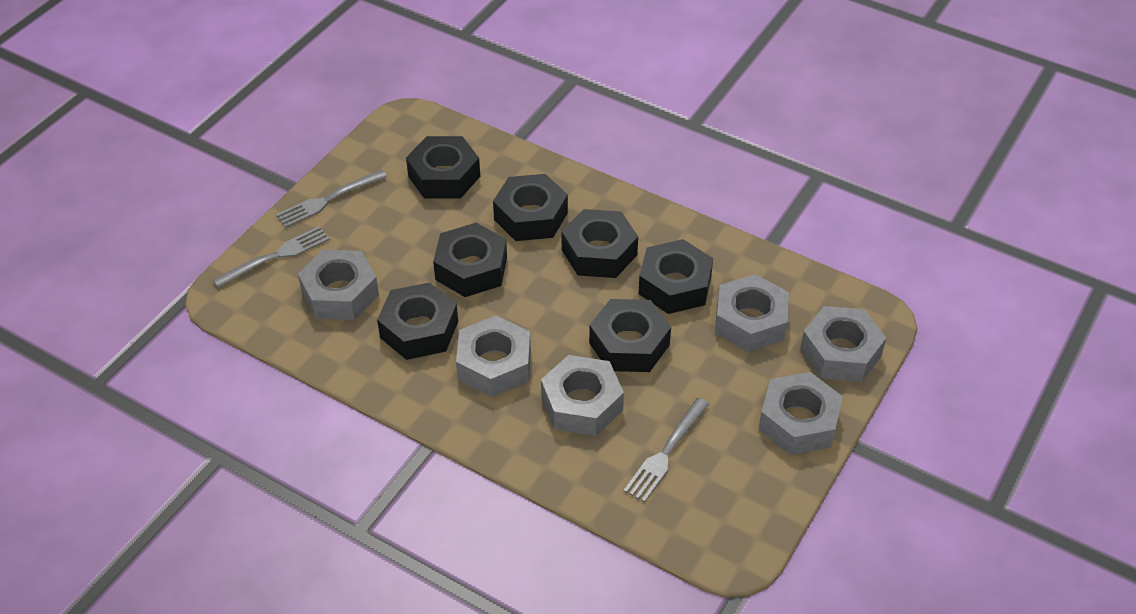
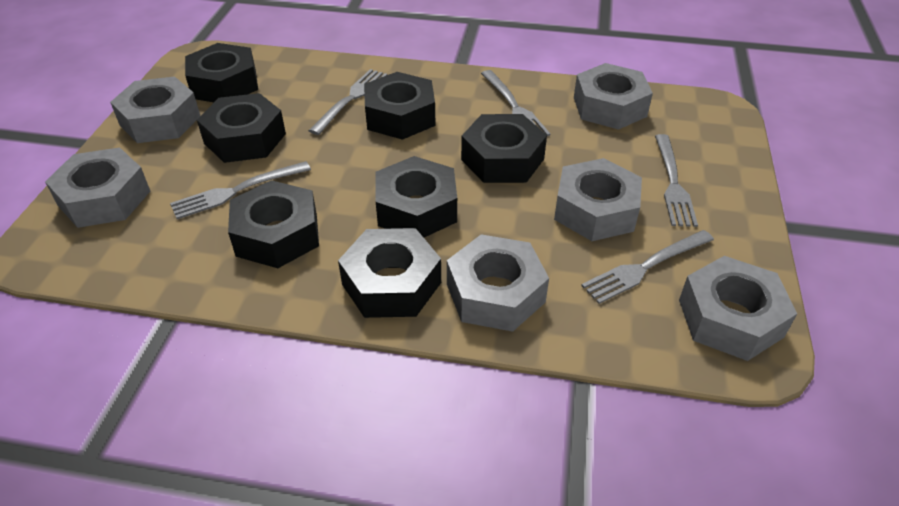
grey fork: [213,226,330,288] [276,169,387,228] [624,398,709,503] = 3 -> [170,161,311,219] [308,69,388,135] [481,70,550,136] [581,230,714,304] [655,134,698,227] = 5

